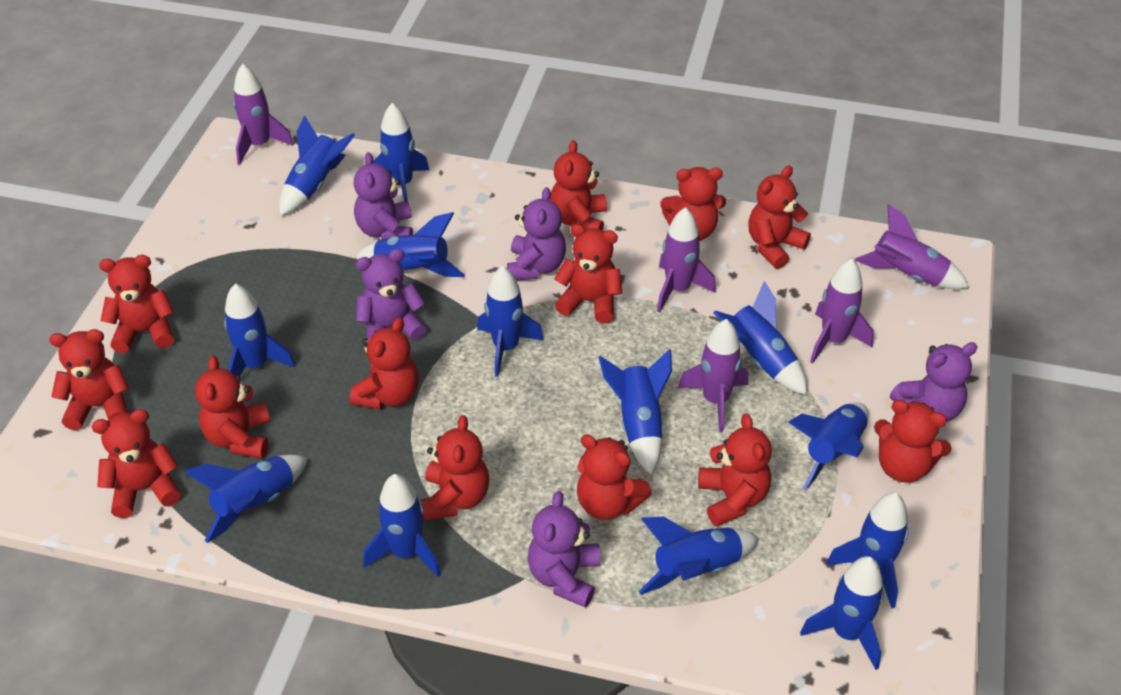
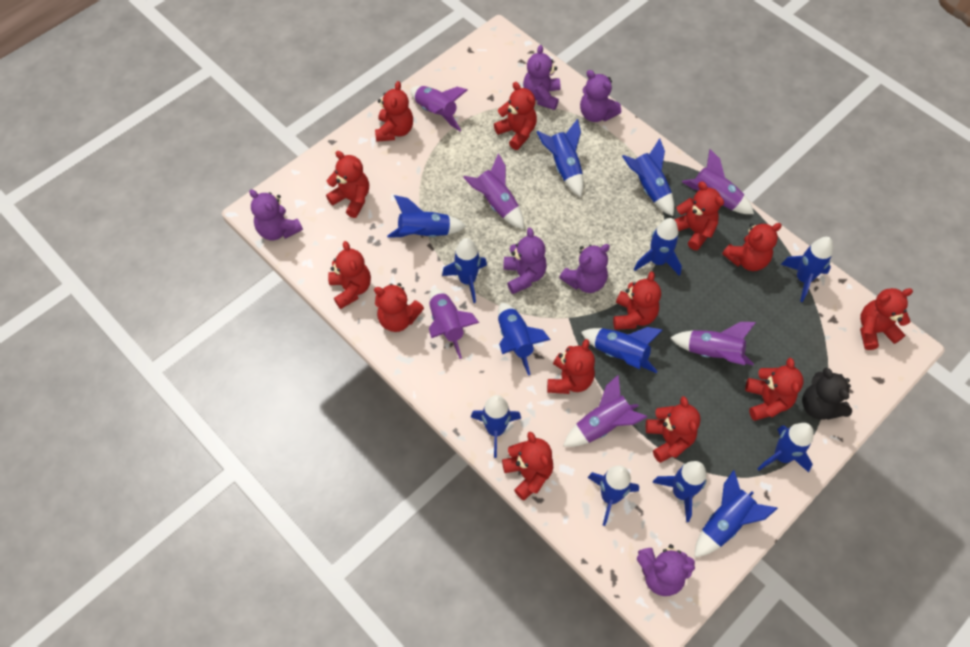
black teddy bear: none = 0 -> [802,368,852,420] = 1
purple rocket: [233,64,294,165] [657,207,716,313] [678,319,748,432] [810,259,874,363] [854,204,970,289] = 5 -> [410,86,467,131] [429,288,479,359] [463,153,524,229] [563,375,647,447] [670,322,756,365] [682,149,754,214] = 6
purple teddy bear: [354,152,413,240] [356,249,427,341] [507,187,566,281] [528,491,600,608] [890,342,978,422] = 5 -> [249,189,303,240] [503,228,547,294] [523,45,561,110] [559,244,610,293] [580,70,621,122] [637,544,695,596] = 6

